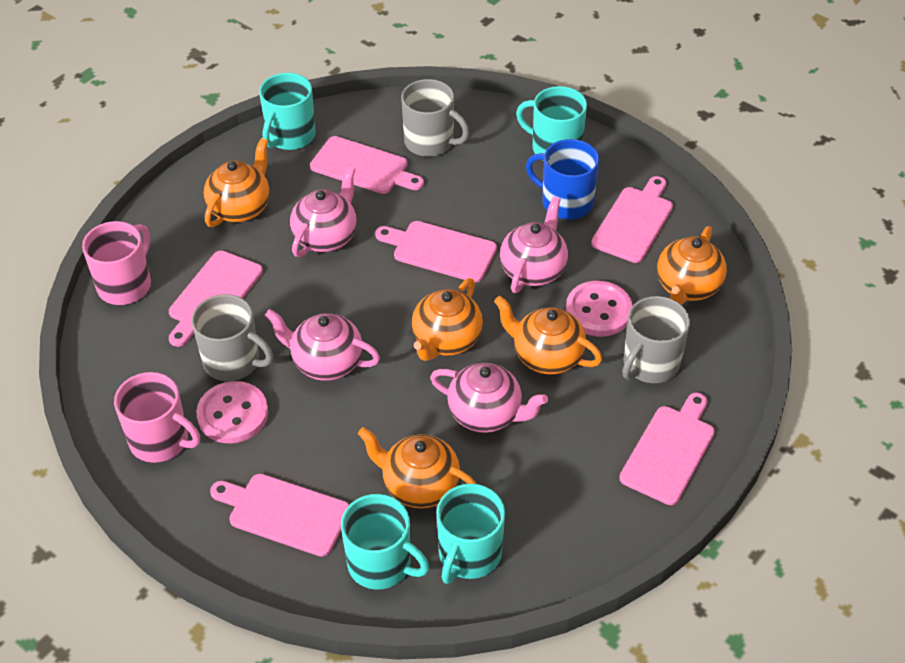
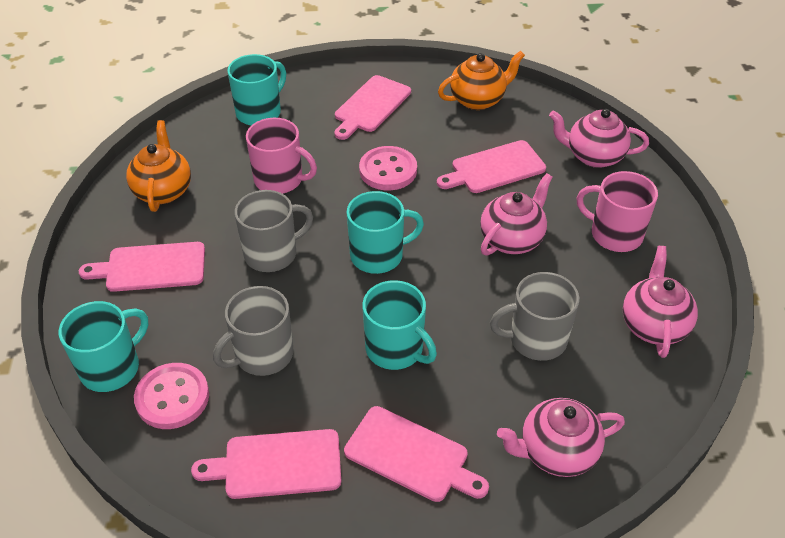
blue mug: [526,139,600,219] = 1 -> none = 0
orange teapot: [204,138,270,227] [358,427,476,508] [412,278,483,361] [494,296,602,375] [657,226,727,305] = 5 -> [126,120,191,212] [438,51,525,110] = 2
pink cutting board: [169,251,263,347] [210,474,349,557] [310,136,424,194] [375,221,497,283] [591,176,673,263] [619,393,715,505] = 6 -> [79,242,205,292] [191,429,341,499] [335,75,411,140] [344,406,489,502] [437,140,546,193] = 5

